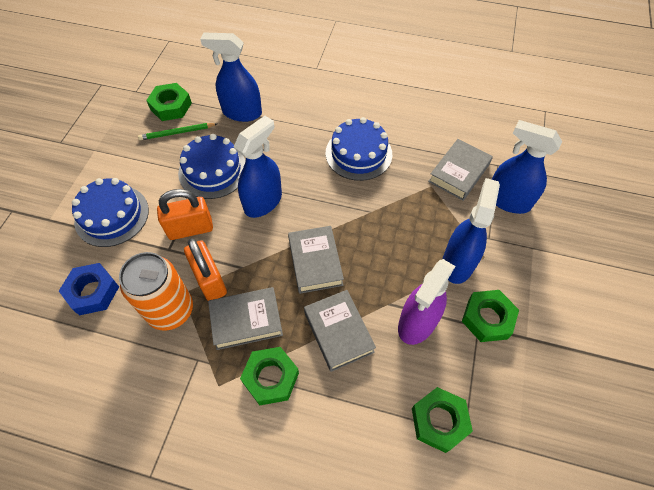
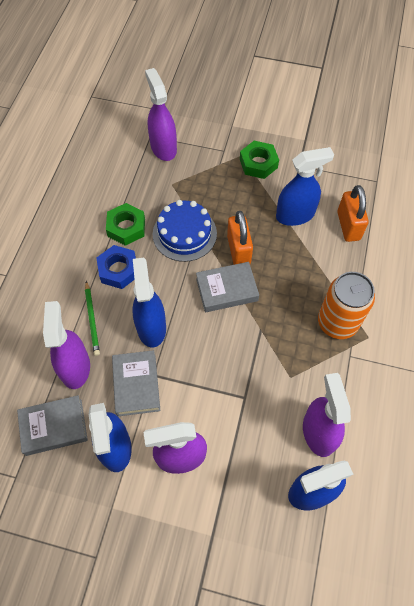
blue cake: [72,178,149,247] [178,134,246,199] [326,117,392,181] = 3 -> [153,200,217,262] = 1
green nut: [146,83,192,121] [240,347,299,406] [412,387,473,453] [462,290,519,342] = 4 -> [106,203,145,246] [240,141,279,179] = 2
grey book: [208,287,283,350] [288,226,344,294] [304,290,376,372] [428,139,493,201] = 4 -> [17,395,88,456] [112,350,160,416] [196,262,259,312] = 3
purple spray bottle: [398,259,455,345] = 1 -> [43,301,90,389] [143,422,207,474] [145,68,177,161] [303,373,351,457] = 4

